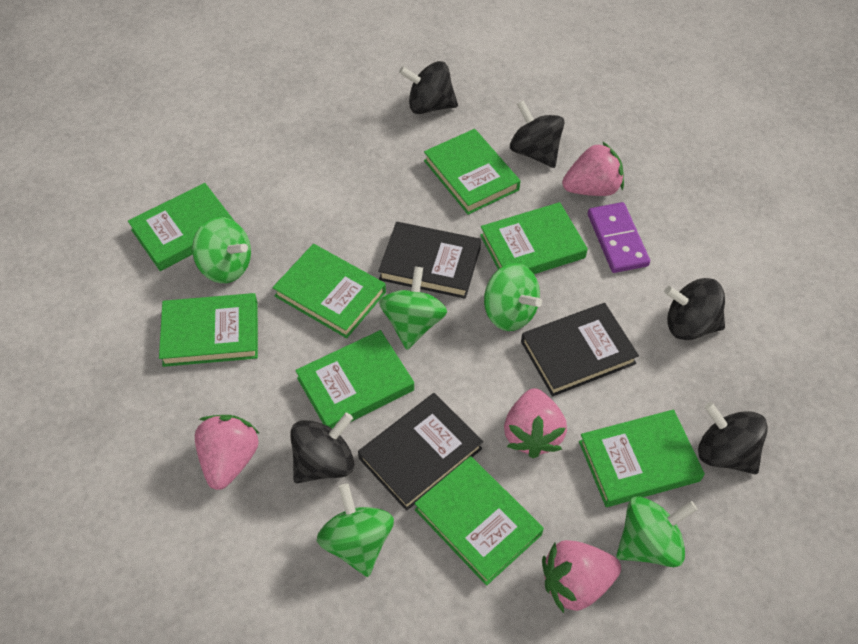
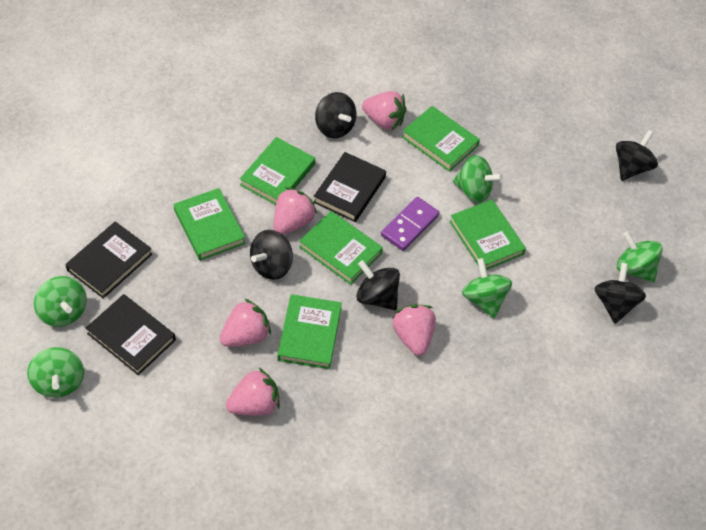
green book: [128,183,235,271] [159,293,258,367] [272,244,386,338] [295,330,414,429] [414,456,544,586] [424,129,520,215] [480,202,588,274] [579,410,705,507] = 8 -> [174,188,246,261] [240,137,315,205] [277,294,342,369] [299,211,383,285] [402,106,480,172] [449,199,526,270] = 6
pink strawberry: [195,415,260,490] [504,388,567,458] [542,540,621,613] [562,141,624,196] = 4 -> [220,299,271,347] [226,368,280,416] [274,187,317,235] [362,91,406,130] [393,304,436,356] = 5

